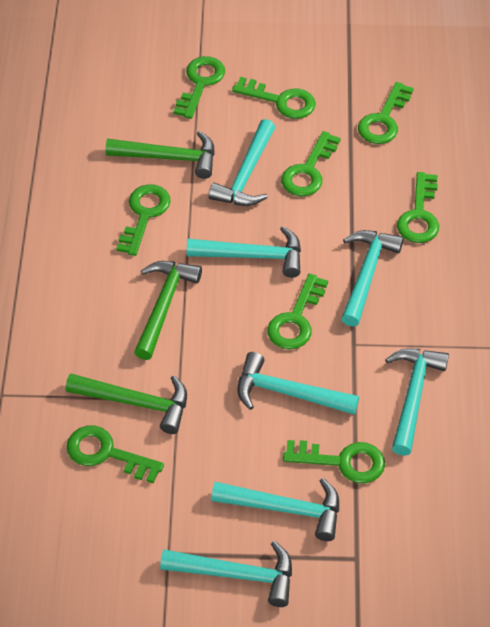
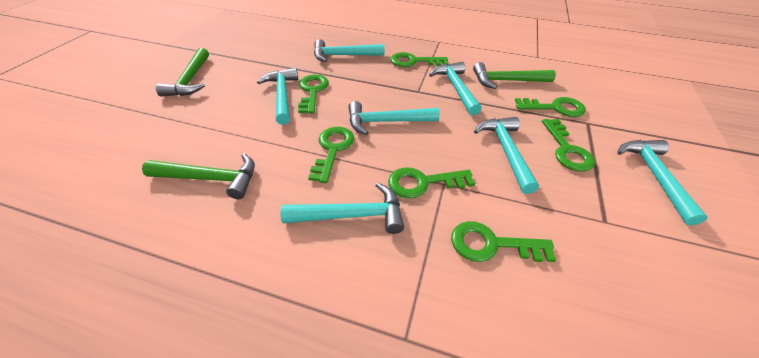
green key: [67,425,164,483] [116,184,171,256] [173,56,225,119] [232,77,316,119] [267,274,328,349] [281,131,341,196] [283,440,385,484] [358,82,414,144] [397,172,439,243] = 9 -> [298,74,329,114] [308,127,354,183] [388,167,475,198] [390,52,448,67] [451,221,556,262] [515,97,586,117] [542,119,595,172] = 7

